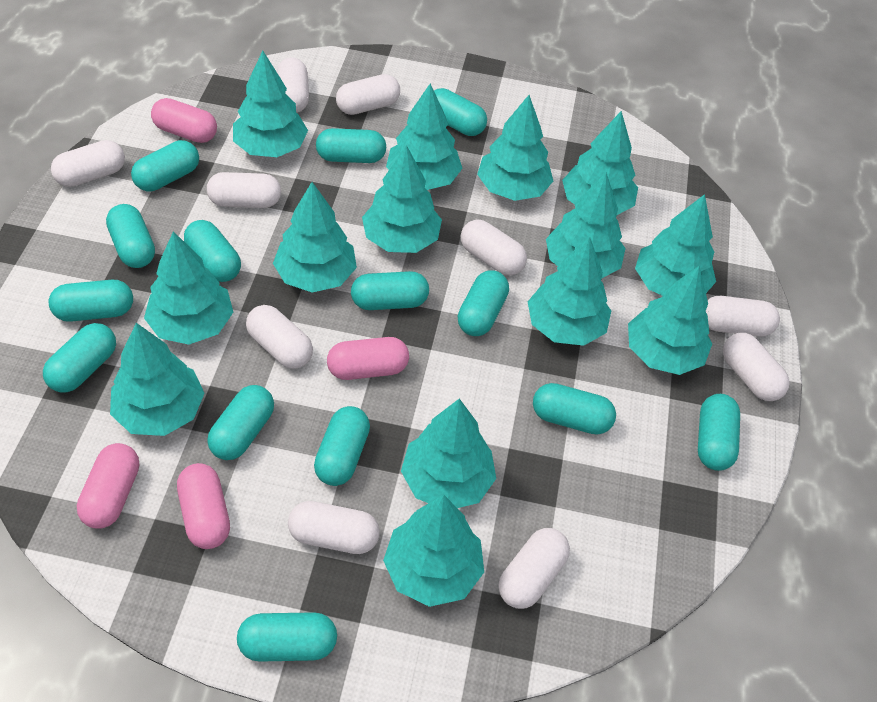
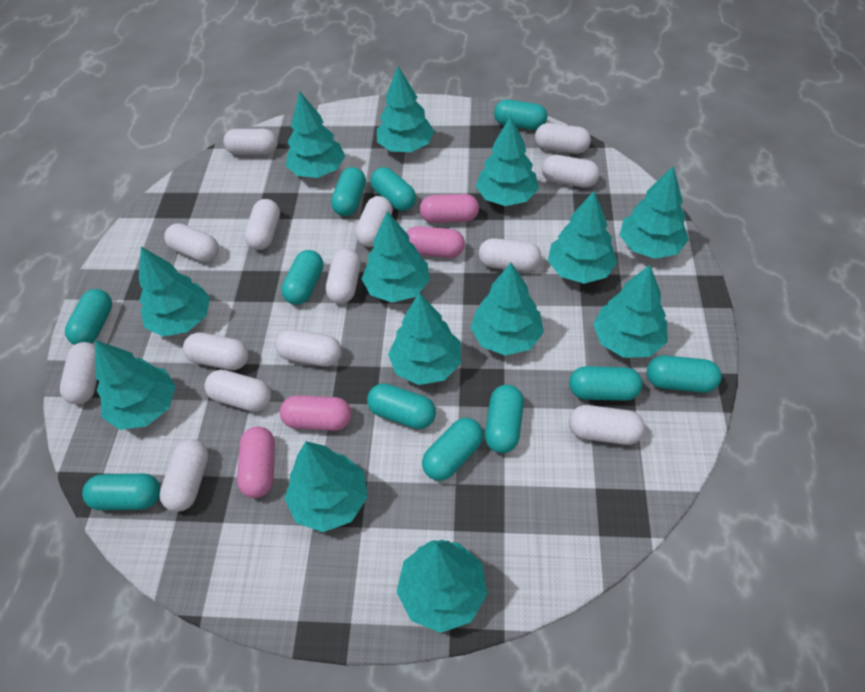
turquoise capsule: [43,323,116,393] [49,280,133,322] [106,204,155,268] [131,140,199,191] [184,220,241,282] [207,385,274,460] [237,612,337,662] [314,406,370,486] [316,128,386,163] [351,271,429,310] [434,88,487,136] [458,270,509,336] [533,383,616,435] [698,394,740,471] = 14 -> [65,289,112,345] [82,474,161,510] [281,250,323,305] [331,167,366,216] [367,383,436,429] [371,167,416,211] [422,418,483,481] [485,385,524,453] [494,100,547,130] [569,366,642,401] [647,355,722,393] = 11
turquoise tree: [110,323,205,436] [144,231,233,345] [233,51,308,157] [273,182,357,292] [362,145,442,253] [383,495,484,607] [386,84,463,190] [401,399,496,508] [477,95,553,201] [528,237,611,346] [546,172,626,278] [562,111,638,215] [628,266,712,375] [635,194,716,295] = 14 -> [95,340,176,430] [139,247,210,337] [285,441,368,532] [286,91,345,178] [362,211,430,303] [377,66,434,152] [388,293,461,385] [396,540,488,633] [471,263,544,356] [476,116,539,206] [548,191,617,284] [593,265,668,358] [620,166,689,259] = 13
white capsule: [51,140,125,187] [207,172,281,208] [246,305,313,369] [277,57,309,113] [288,501,380,554] [336,74,400,115] [461,219,527,275] [499,528,570,609] [705,296,780,337] [723,333,790,401] = 10 -> [60,342,97,404] [159,439,209,512] [164,223,219,262] [183,332,249,370] [204,369,271,412] [223,129,278,155] [244,199,280,250] [275,329,342,367] [326,248,361,304] [355,196,393,247] [479,238,541,271] [535,123,591,154] [542,155,600,188] [569,405,645,445] = 14

